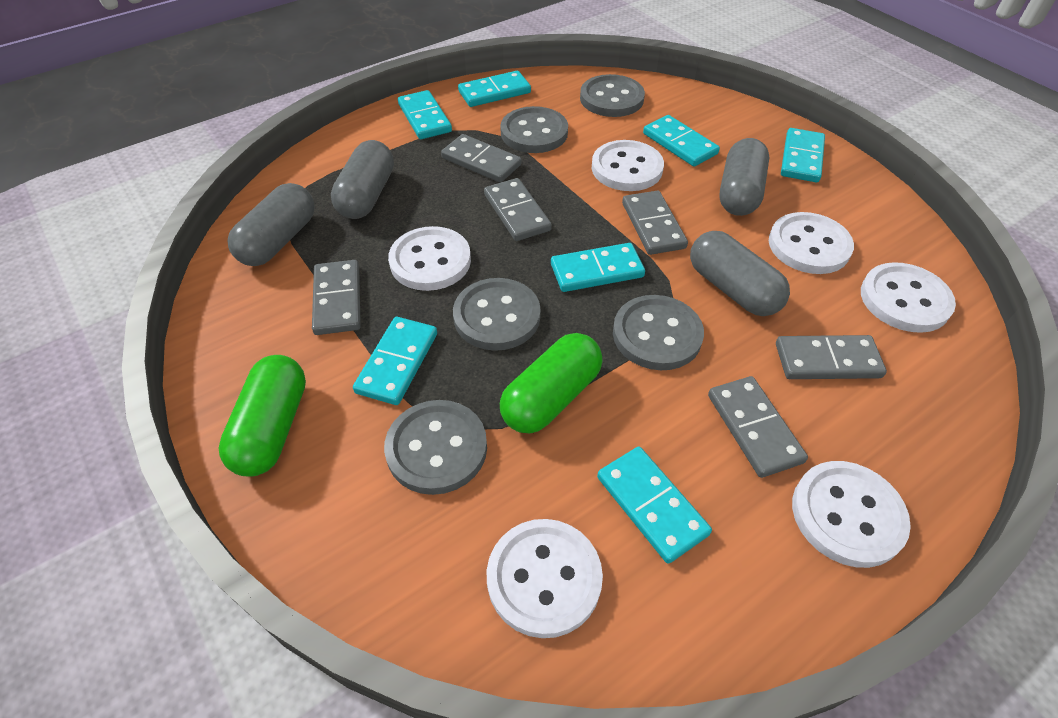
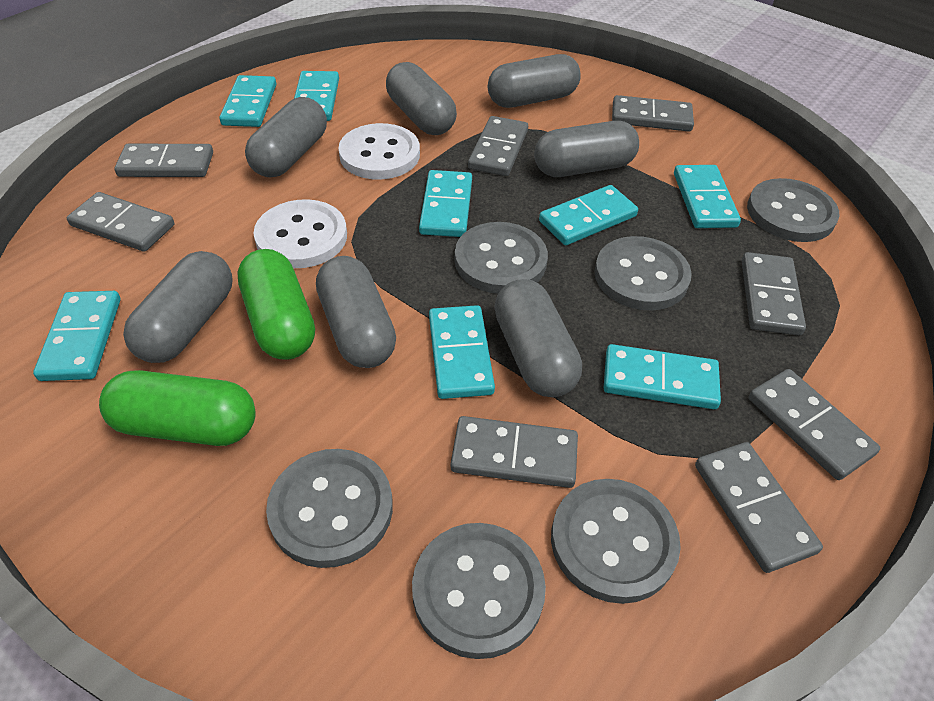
grey button: [384,400,487,495] [453,278,541,351] [500,106,568,153] [580,74,645,117] [613,295,704,370] = 5 -> [266,449,393,568] [412,523,546,659] [455,222,548,294] [551,479,681,604] [594,236,692,310] [747,178,840,242] = 6
grey capsule: [228,183,315,266] [331,140,394,219] [690,231,790,316] [719,138,770,216] = 4 -> [123,251,233,363] [245,97,327,178] [316,256,396,368] [386,62,457,135] [488,54,581,108] [495,279,582,397] [534,121,639,177] = 7
grey domino: [312,260,361,335] [441,134,521,183] [484,178,552,241] [622,191,688,255] [708,376,808,478] [776,335,887,379] = 6 -> [67,192,174,252] [114,144,213,177] [451,416,578,488] [468,116,528,176] [612,95,694,131] [695,442,823,573] [742,252,806,335] [749,369,880,480] = 8
turquoise domino: [353,317,437,405] [398,90,452,139] [458,71,531,107] [551,243,645,292] [597,447,712,564] [643,115,720,167] [781,128,825,182] = 7 -> [33,291,121,381] [220,75,276,127] [294,71,339,121] [419,170,472,237] [429,305,495,399] [539,185,638,245] [604,344,721,409] [674,165,741,228] = 8
white button: [388,226,471,291] [487,519,603,638] [592,140,664,191] [769,212,854,274] [792,461,911,568] [861,262,956,333] = 6 -> [253,199,347,268] [338,123,420,179] = 2

